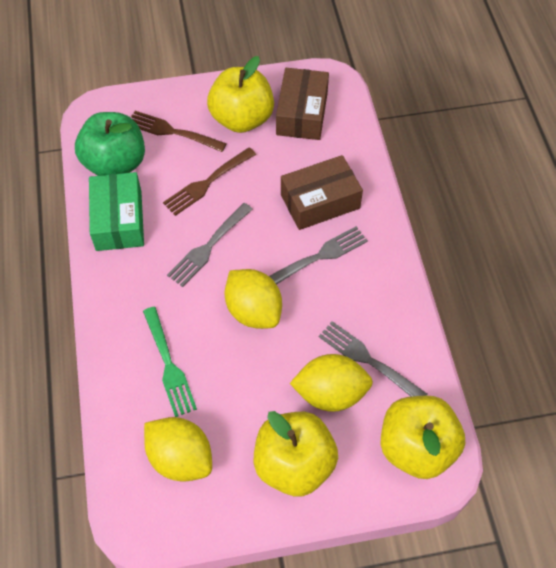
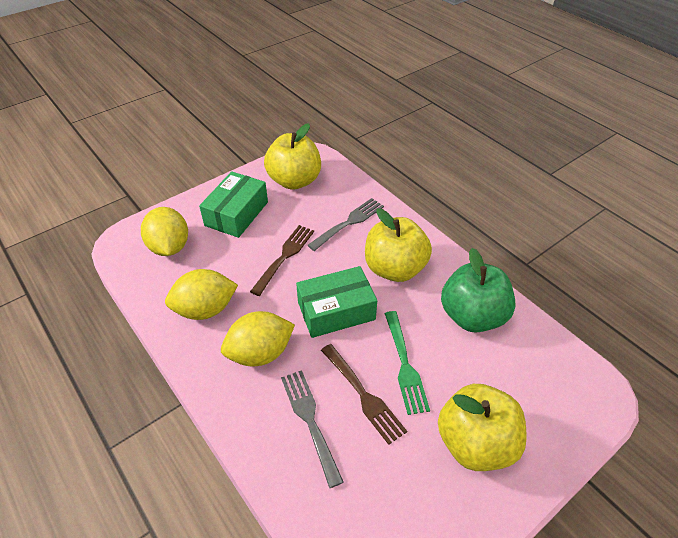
brown box: [276,68,329,140] [281,155,363,230] = 2 -> none = 0
green box: [89,172,144,251] = 1 -> [199,171,268,238] [296,266,377,338] = 2
grey fork: [167,203,253,287] [269,226,368,285] [319,321,427,397] = 3 -> [281,370,343,488] [307,198,384,251] = 2

